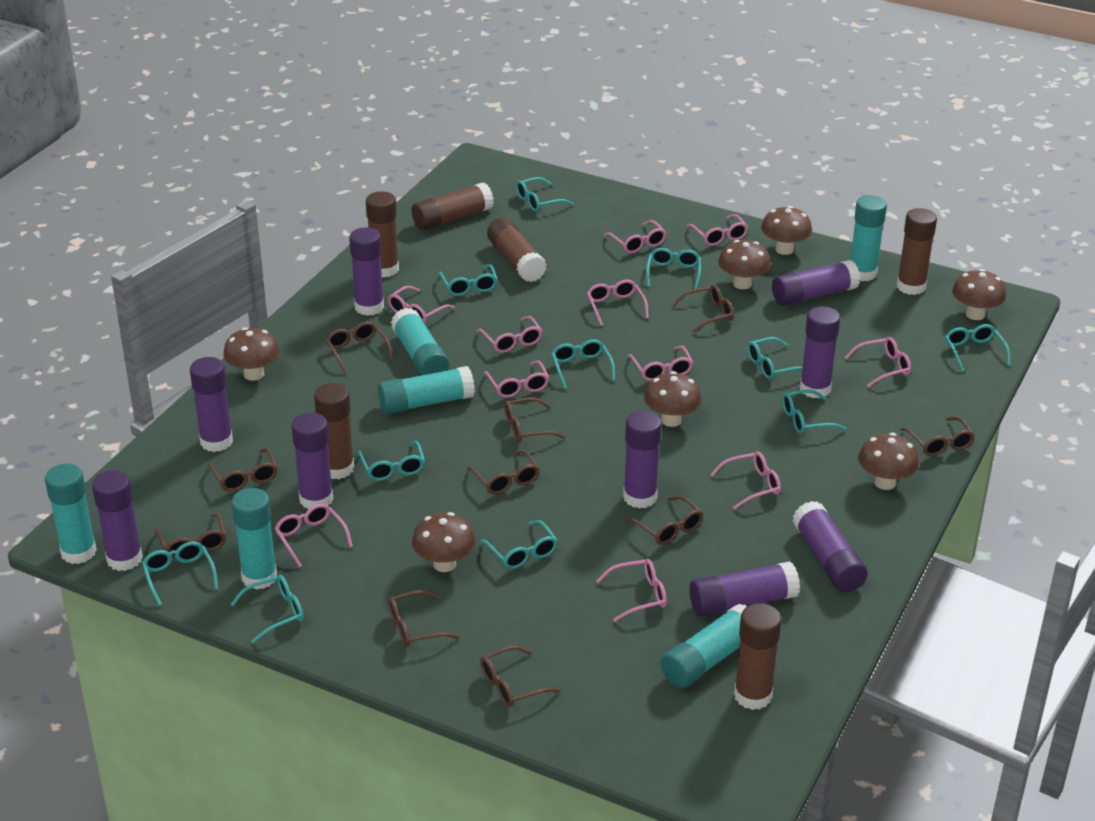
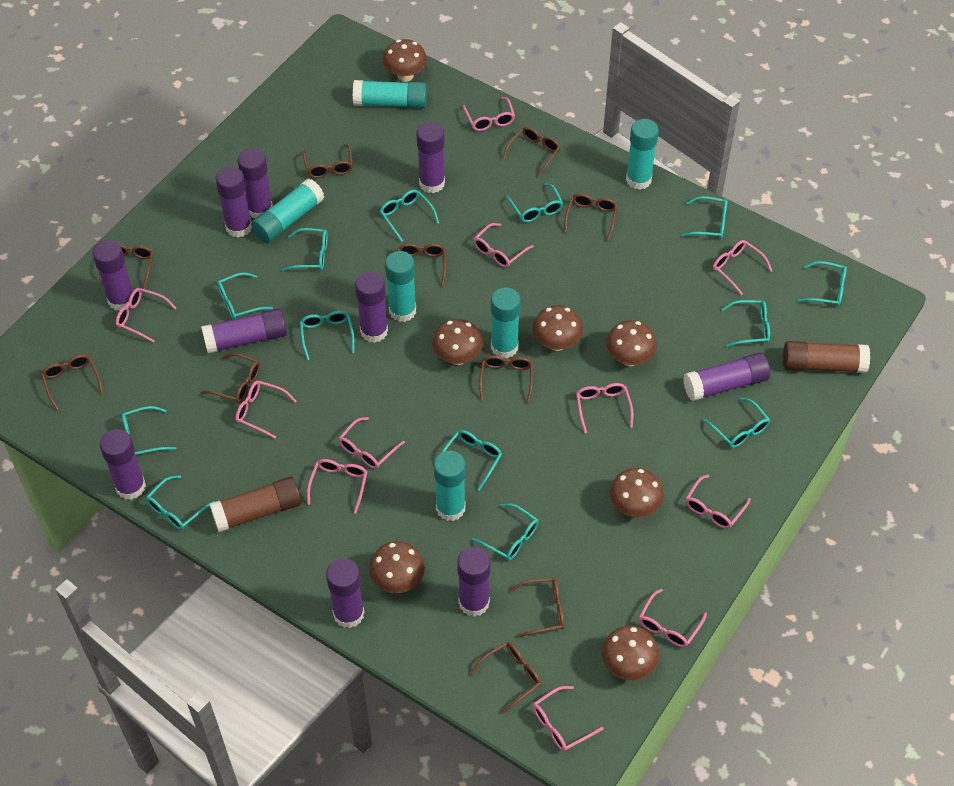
brown glue stick: [314,383,354,479] [366,191,399,278] [412,183,494,230] [487,218,547,282] [734,603,781,710] [897,208,937,295] = 6 -> [209,477,302,532] [783,341,870,373] = 2
purple glue stick: [92,470,143,571] [190,357,233,452] [292,413,333,509] [349,227,384,316] [623,411,662,509] [689,561,800,617] [772,260,860,306] [793,501,868,592] [800,306,840,398] = 9 -> [93,240,133,311] [100,429,146,500] [201,308,287,354] [216,167,252,238] [238,148,273,218] [326,558,364,628] [355,272,388,343] [416,122,445,193] [457,547,491,617] [683,353,770,401] = 10
turquoise glasses: [142,541,218,606] [230,575,304,643] [358,441,425,481] [439,264,497,296] [480,520,558,569] [516,177,573,212] [551,339,615,389] [646,248,701,289] [747,337,803,380] [782,390,846,434] [945,324,1010,371] = 11 -> [122,406,176,455] [146,475,214,530] [217,272,273,319] [282,228,328,271] [300,311,355,360] [380,190,439,242] [442,430,502,491] [472,504,538,560] [506,183,563,222] [682,196,728,239] [703,398,770,448] [721,300,770,347] [797,261,847,307] = 13

